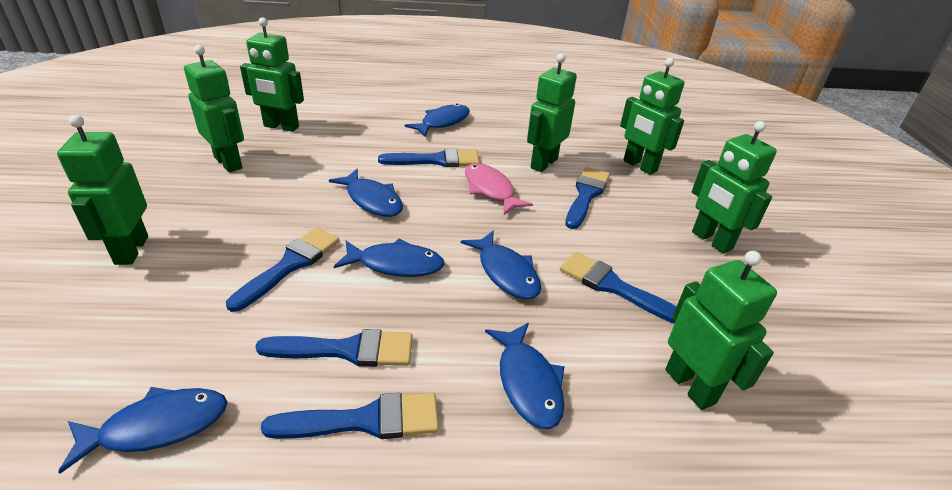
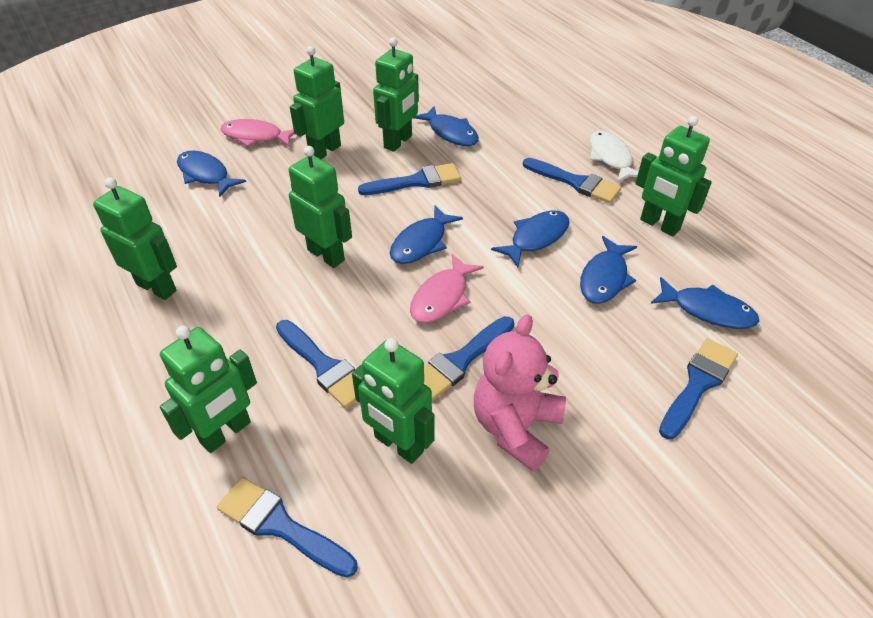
pink fish: [465,163,533,215] = 1 -> [220,119,294,147] [410,254,484,323] = 2
pink teddy bear: none = 0 -> [474,314,566,471] = 1
white fish: none = 0 -> [590,131,639,183] = 1

